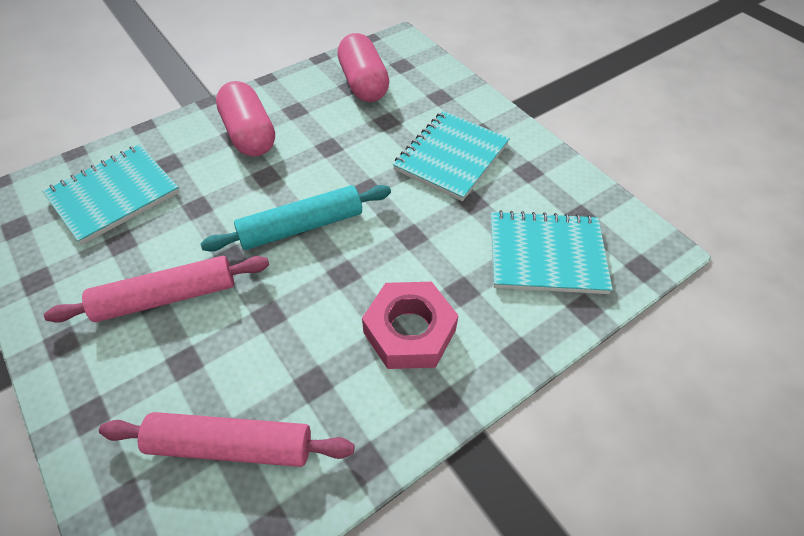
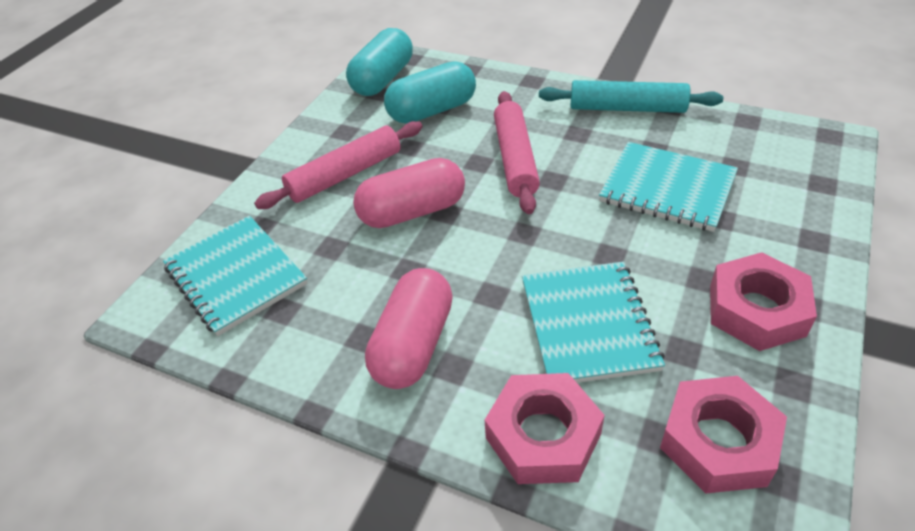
pink nut: [362,282,459,369] = 1 -> [485,373,605,484] [660,376,787,493] [710,252,817,351] = 3
turquoise capsule: none = 0 -> [346,28,413,96] [384,61,476,124] = 2

